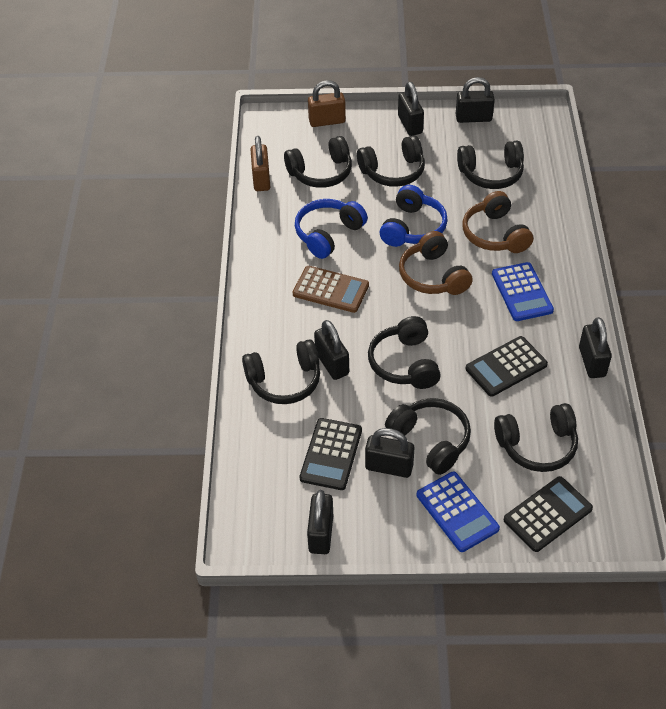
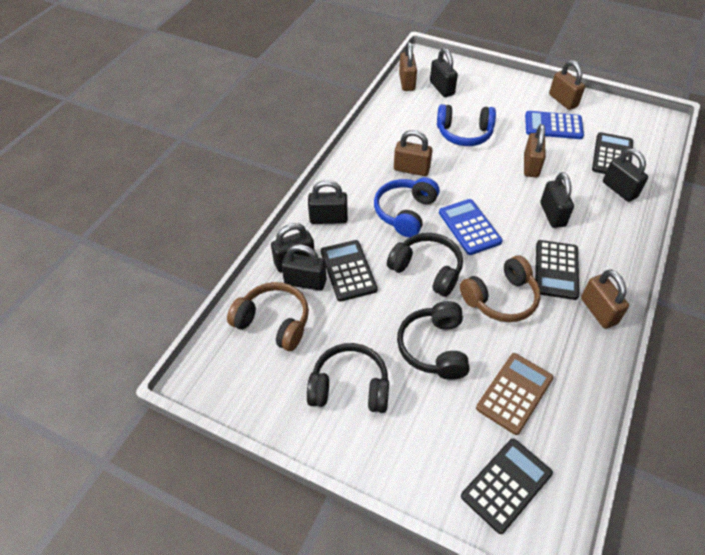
black calculator: [300,418,362,490] [465,336,548,397] [504,476,593,552] = 3 -> [321,240,377,301] [461,439,553,534] [535,240,579,300] [592,132,633,174] = 4
black headphones: [242,339,320,404] [284,136,352,188] [357,135,425,187] [368,316,441,389] [385,398,471,475] [457,141,524,189] [494,403,578,472] = 7 -> [307,343,389,413] [387,233,463,297] [397,301,470,380] = 3
brown padlock: [251,136,270,191] [308,80,346,127] = 2 -> [394,130,432,176] [399,42,417,91] [524,124,546,177] [549,60,585,110] [581,270,629,329] = 5

